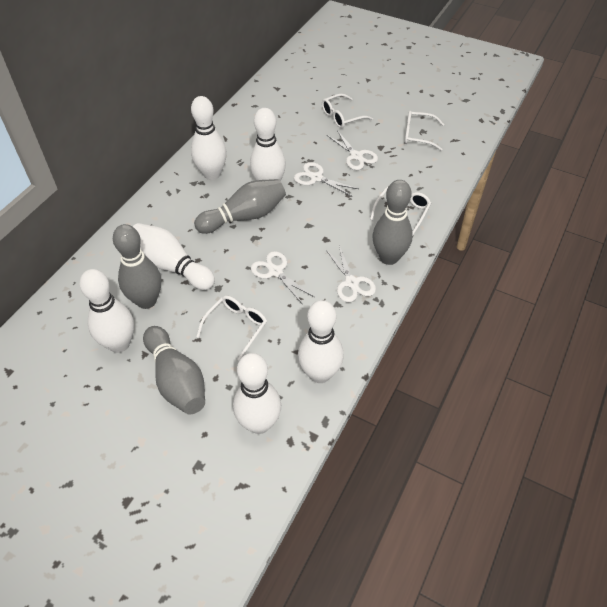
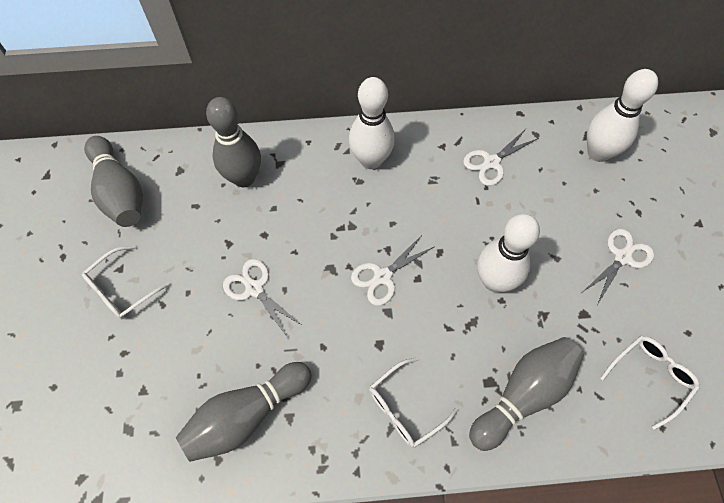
white bowling pin: [79,269,134,353] [133,223,215,290] [191,96,227,180] [233,353,281,434] [250,108,286,181] [298,300,344,383] = 6 -> [349,77,395,169] [477,214,540,292] [587,69,658,162] = 3
white glasses: [196,296,267,360] [322,94,373,128] [370,186,431,235] [405,111,444,151] = 4 -> [82,245,170,319] [369,357,458,448] [600,336,700,430] = 3

